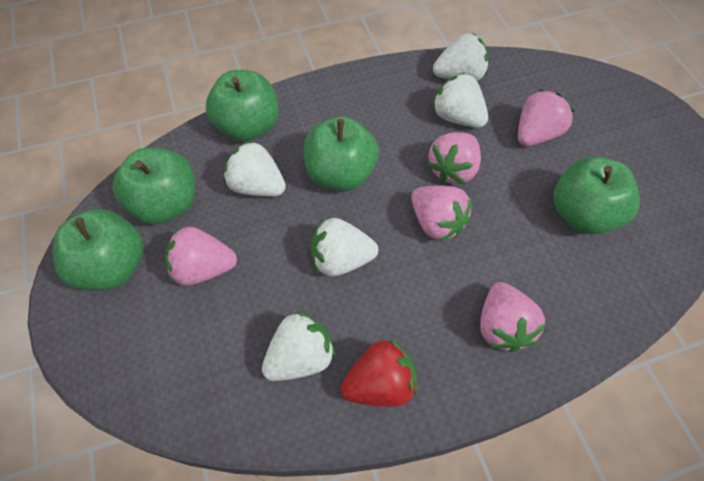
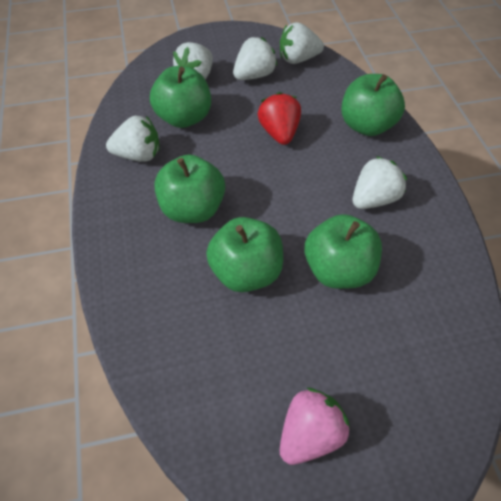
pink strawberry: [165,227,237,286] [411,186,471,242] [427,132,481,184] [480,282,546,353] [518,89,575,146] = 5 -> [280,388,350,465] = 1

